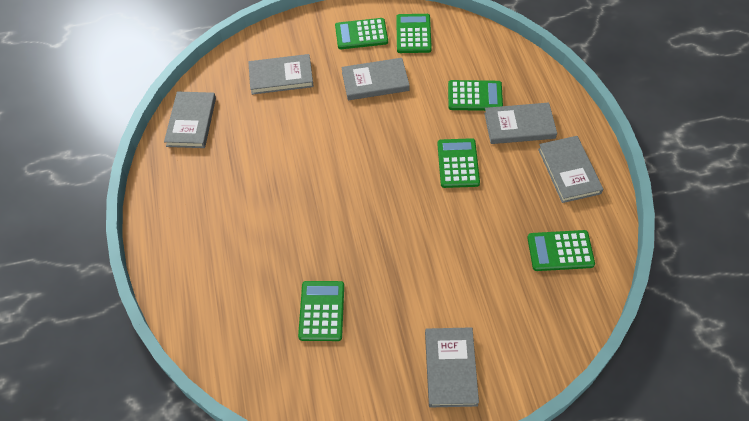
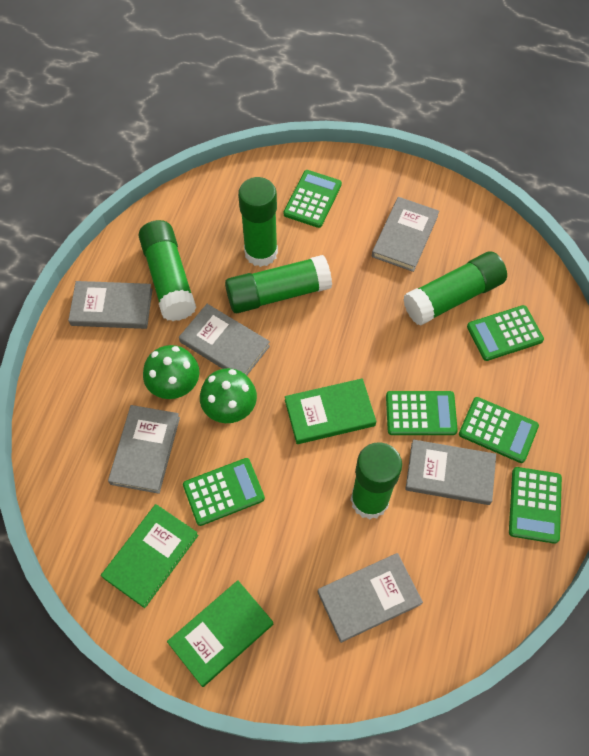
green book: none = 0 -> [101,504,198,608] [167,580,273,687] [285,378,376,444] = 3
green glue stick: none = 0 -> [139,220,196,321] [225,255,332,313] [238,177,278,267] [351,442,402,520] [403,251,507,326] = 5
green mushroom: none = 0 -> [143,345,199,399] [200,368,257,423] = 2

